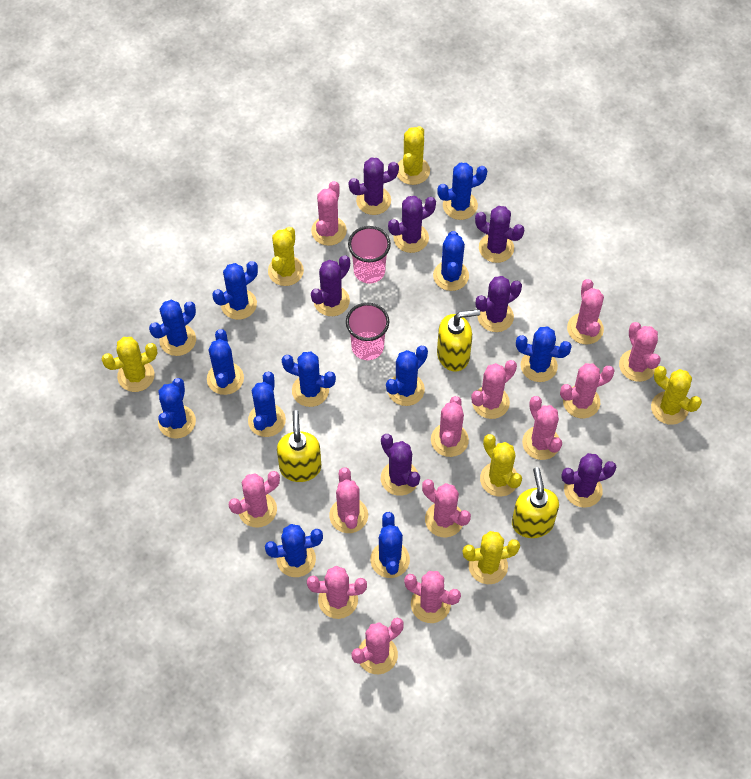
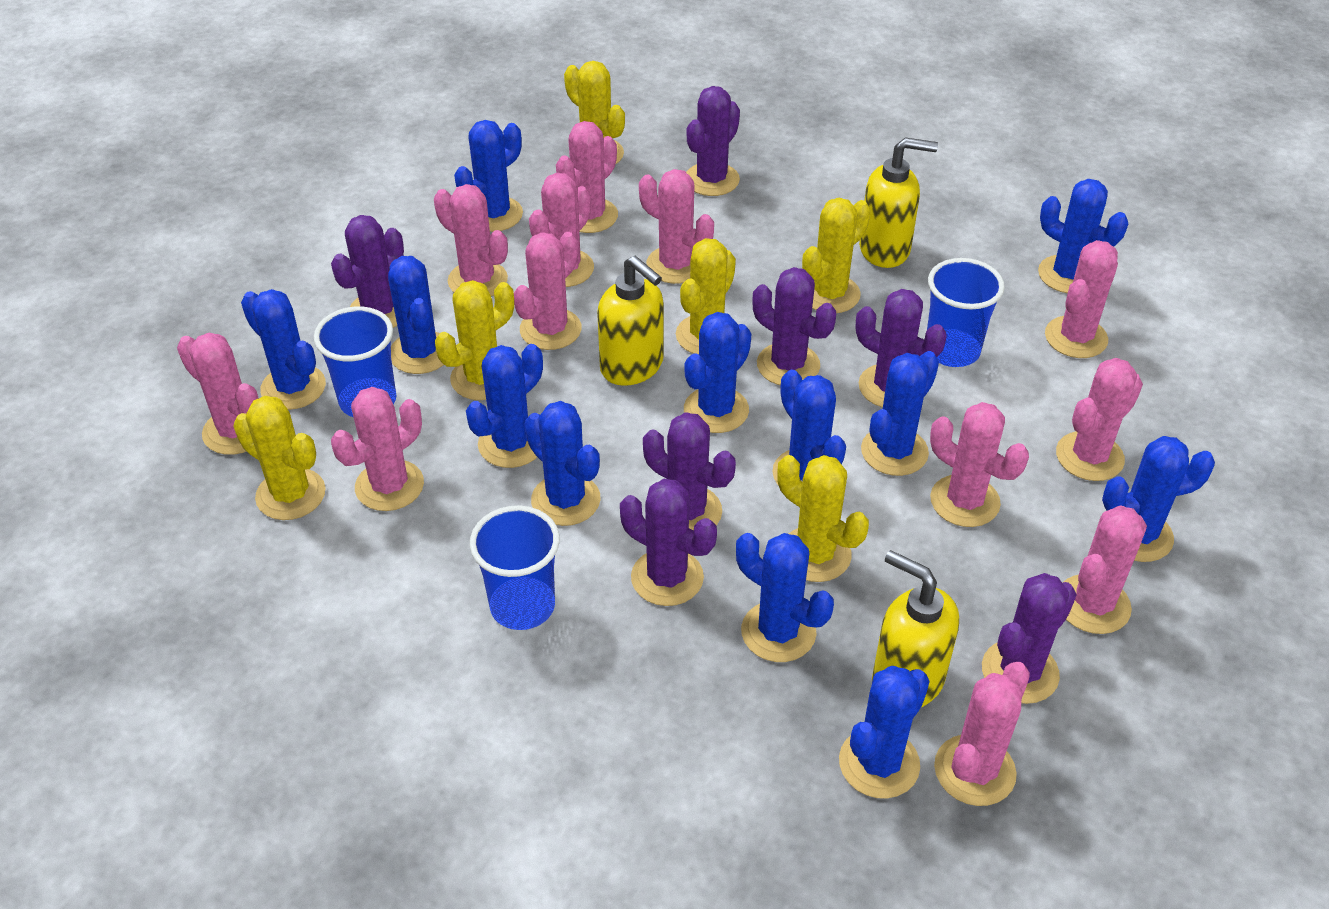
blue cup: none = 0 -> [314,306,397,417] [470,505,560,630] [927,258,1005,367] = 3
pink cactus: [229,471,280,528] [307,566,367,619] [311,181,347,246] [329,467,368,533] [352,618,404,674] [404,571,461,623] [422,479,471,537] [431,396,469,457] [471,360,517,419] [522,396,562,460] [560,363,615,418] [567,279,604,344] [619,322,661,382] = 13 -> [177,333,259,455] [331,387,424,511] [434,184,508,296] [514,232,581,350] [529,173,594,287] [556,121,618,233] [639,169,714,284] [930,402,1029,527] [934,662,1030,806] [1045,240,1118,358] [1056,358,1143,481] [1064,505,1147,634] = 12
pink cup: [346,303,389,360] [348,226,391,284] = 2 -> none = 0

